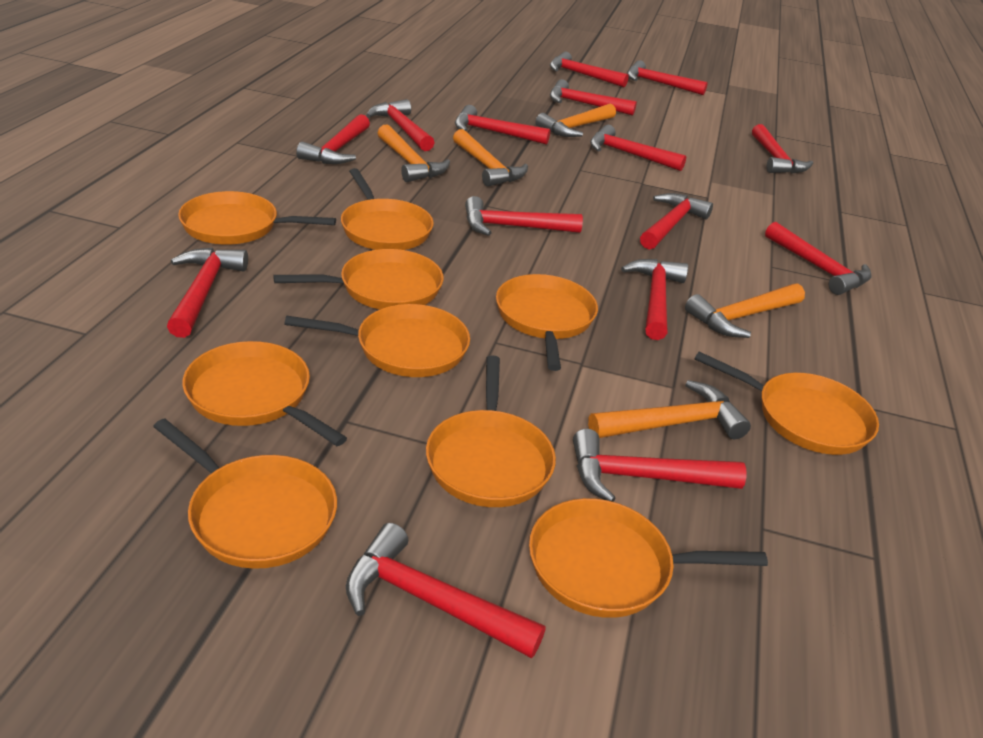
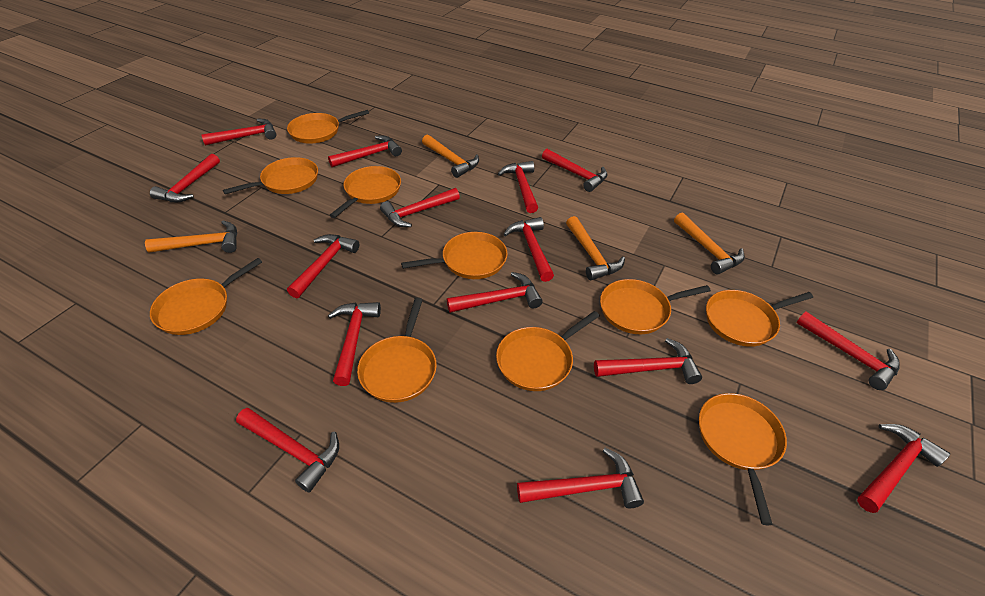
orange hammer: [378,124,450,182] [453,129,528,187] [535,104,616,137] [588,380,751,439] [685,283,805,338] = 5 -> [145,220,237,253] [422,135,479,178] [566,216,625,280] [674,213,745,274] = 4

